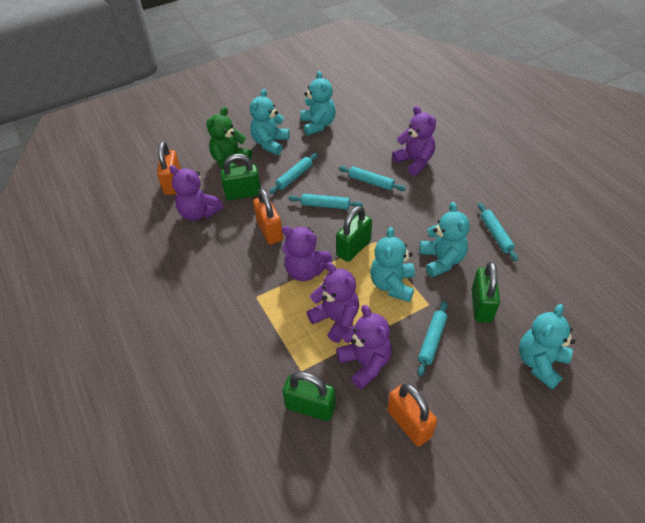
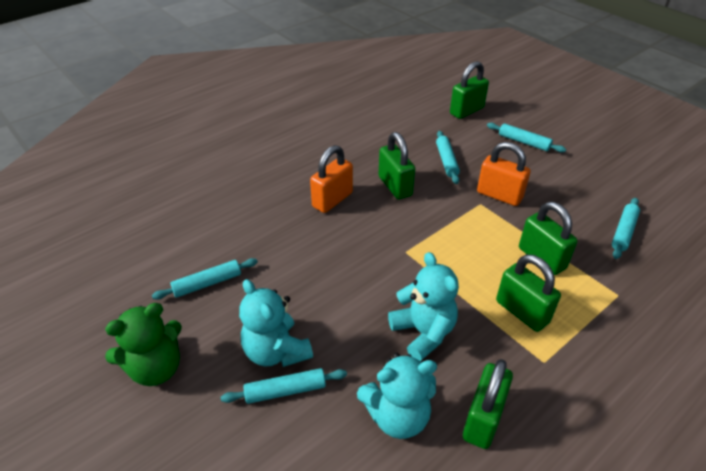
green padlock: [220,154,261,201] [283,372,335,421] [336,206,372,262] [472,262,500,323] = 4 -> [379,132,415,200] [450,61,489,119] [463,359,513,449] [496,254,561,332] [519,202,578,275] = 5
orange padlock: [157,141,181,195] [253,188,283,245] [387,383,437,446] = 3 -> [310,145,353,213] [477,142,531,206] = 2
purple teddy bear: [169,165,223,221] [282,226,332,281] [307,262,359,343] [336,305,392,389] [392,106,436,176] = 5 -> none = 0
turquoise teddy bear: [250,89,290,155] [300,71,336,136] [370,227,415,302] [419,202,470,277] [519,304,575,389] = 5 -> [239,279,313,367] [357,353,437,439] [388,252,459,361] = 3

